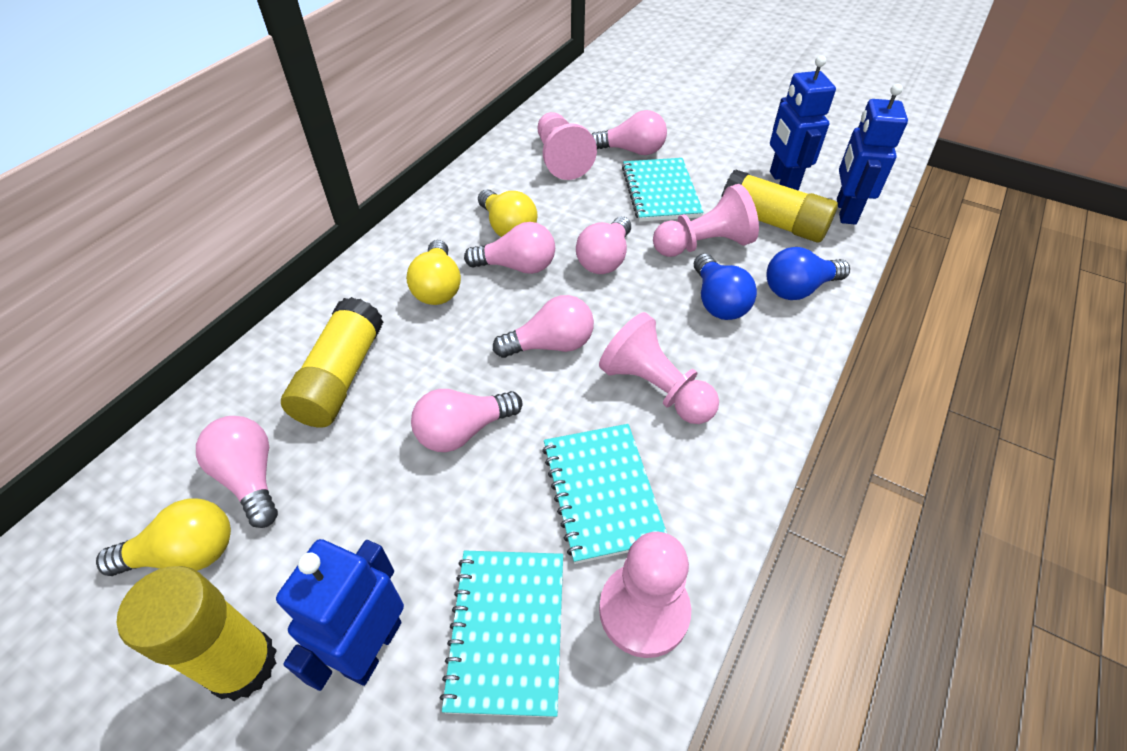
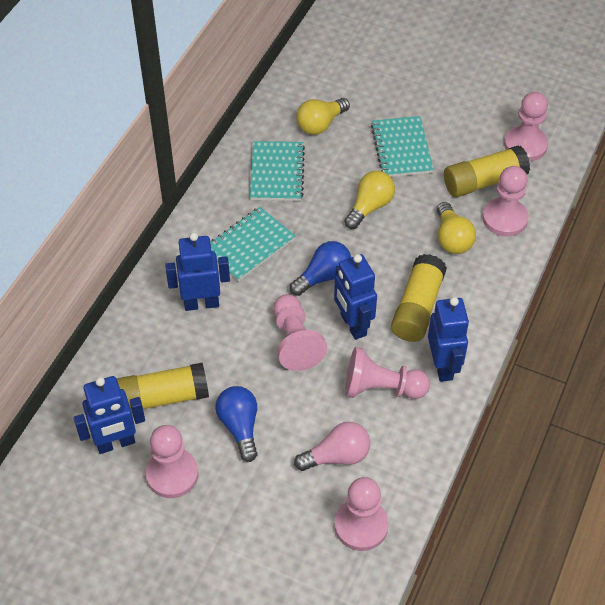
blue robot: [276,539,404,691] [770,55,836,191] [837,84,908,225] = 3 -> [74,376,145,454] [165,232,230,311] [334,254,377,340] [428,297,469,382] = 4
pink light bulb: [196,416,278,528] [411,389,522,452] [464,222,555,274] [493,295,594,358] [576,217,631,274] [591,110,667,155] = 6 -> [294,422,370,471] = 1
pink pawn: [538,112,597,180] [599,312,719,424] [599,532,691,658] [653,184,759,257] = 4 -> [145,425,199,498] [273,294,327,371] [335,477,389,551] [345,347,430,399] [483,166,529,237] [504,92,548,161] = 6

